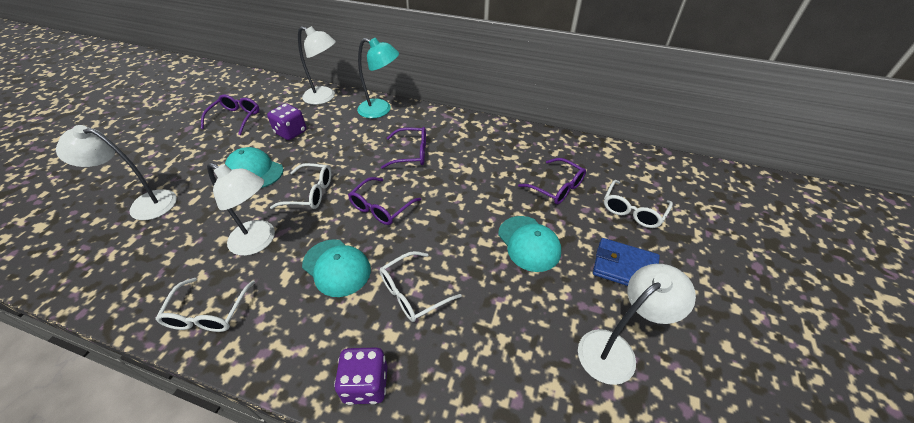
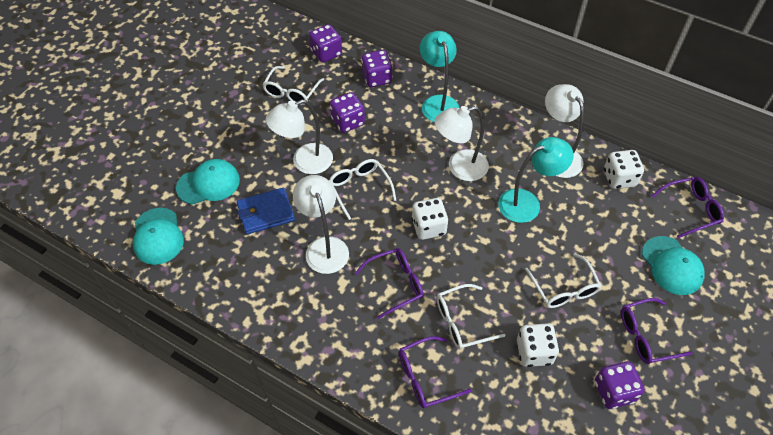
purple dice: [267,103,306,140] [334,347,388,405] = 2 -> [309,24,342,62] [330,92,365,133] [361,50,393,87] [595,361,644,409] = 4
turquoise lamp: [357,38,399,118] = 1 -> [420,31,459,122] [498,137,574,223] = 2
white dice: none = 0 -> [412,198,449,240] [517,323,559,367] [604,150,644,189] = 3

